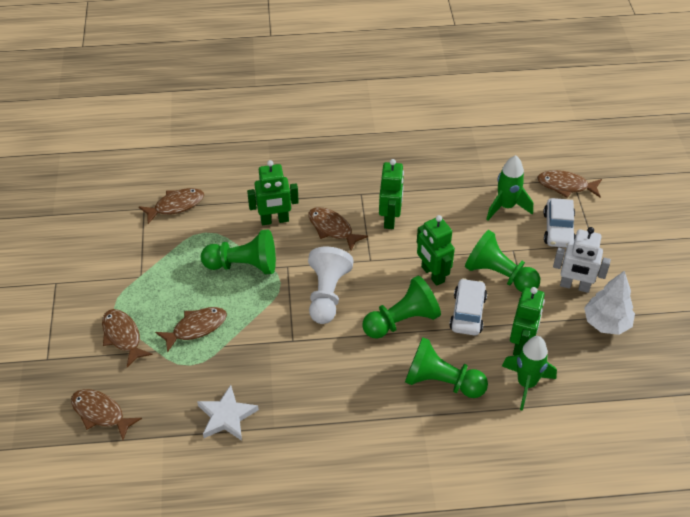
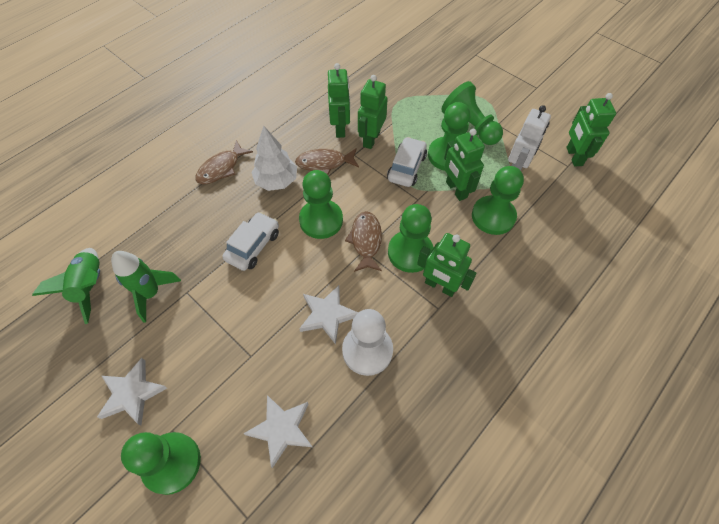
brown fish: [71,389,142,440] [102,309,153,367] [139,188,204,224] [155,307,227,353] [308,207,368,251] [537,170,602,198] = 6 -> [195,140,253,184] [295,148,359,175] [345,211,382,272] = 3
green pawn: [201,230,276,274] [362,276,441,339] [405,337,488,398] [465,230,540,292] = 4 -> [121,432,201,495] [299,170,343,239] [388,204,434,273] [428,102,470,171] [441,81,503,145] [472,166,524,235] = 6
green robot: [247,160,299,225] [379,159,404,229] [417,215,455,286] [510,287,545,355] = 4 -> [328,63,350,138] [358,75,388,149] [417,233,477,297] [444,129,485,201] [566,93,616,167] = 5
white star: [197,385,259,441] = 1 -> [97,358,167,425] [244,395,312,468] [299,285,359,344] = 3

